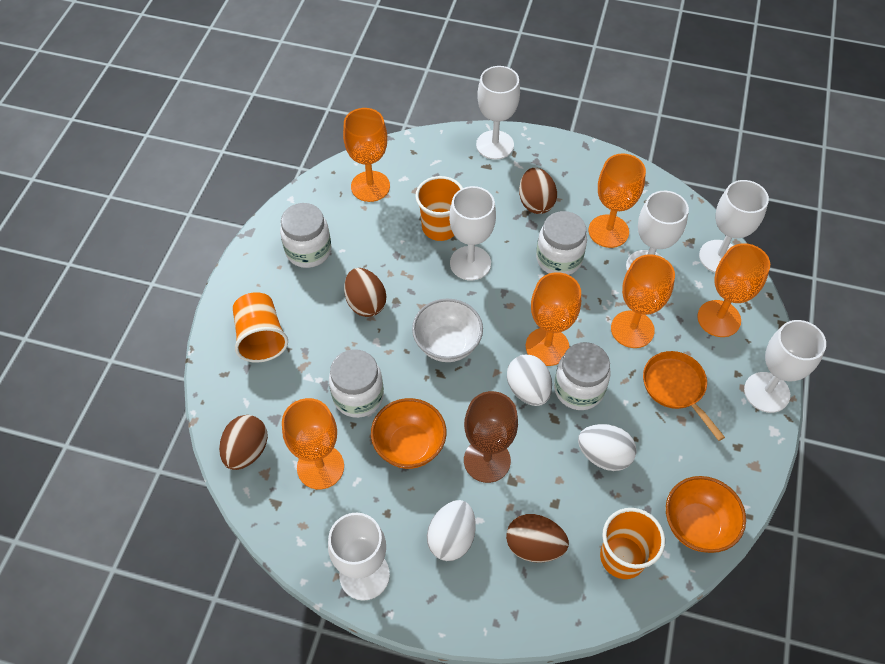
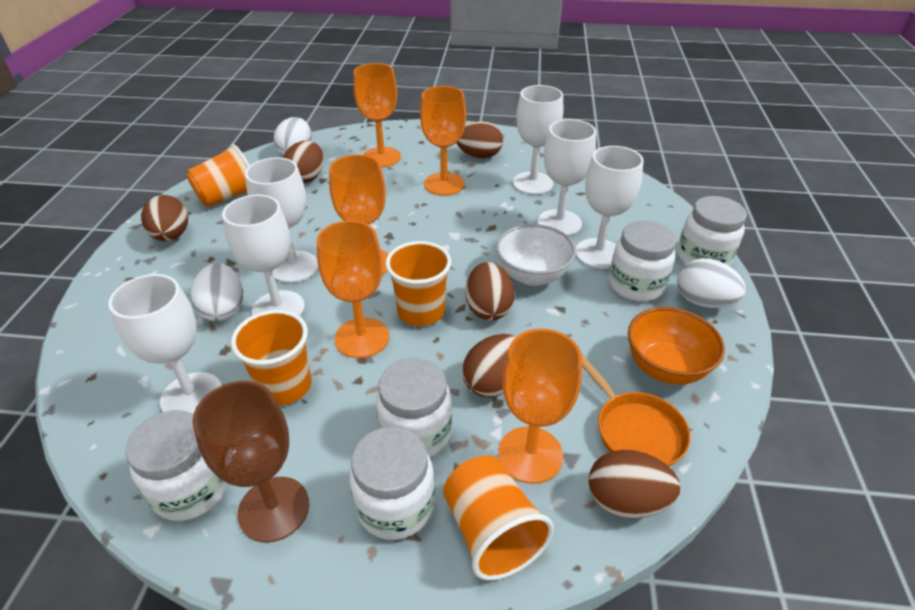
brown egg: [219,415,268,470] [344,268,386,317] [506,514,569,563] [519,168,557,214] = 4 -> [141,195,188,241] [283,141,324,183] [457,121,503,158] [462,334,516,398] [465,262,515,320] [588,450,680,518] = 6
orange bowl: [371,398,447,469] [666,476,746,553] = 2 -> [628,307,725,385] = 1
orange cup: [233,292,288,363] [415,176,463,241] [600,508,665,579] = 3 -> [186,144,250,207] [231,310,311,406] [385,241,451,326] [443,456,554,580] = 4
orange goblet: [282,398,344,490] [343,108,390,202] [526,272,581,366] [589,153,646,248] [611,254,675,348] [697,243,770,337] = 6 -> [317,221,389,358] [329,154,388,275] [353,63,401,167] [420,86,466,196] [498,329,582,484] = 5
white jar: [280,203,331,268] [329,349,384,418] [536,211,587,275] [554,342,611,410] = 4 -> [125,410,229,521] [349,426,435,540] [376,358,452,457] [609,221,676,302] [677,196,747,266] = 5

